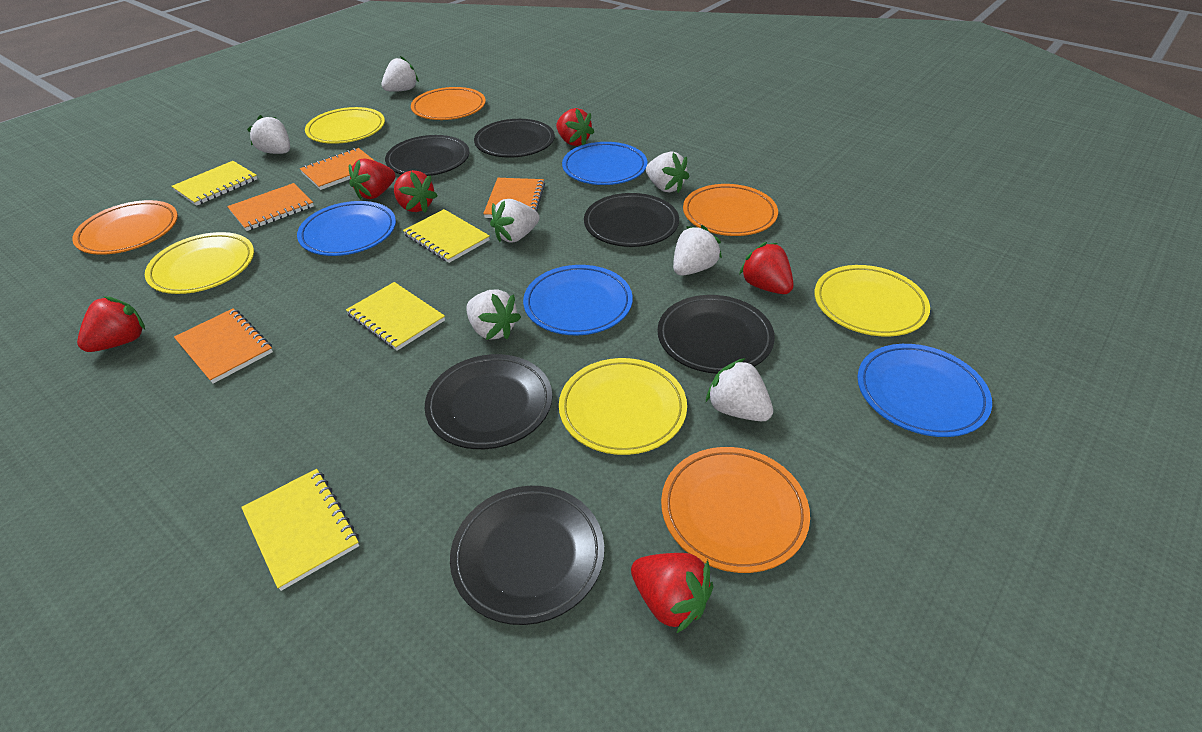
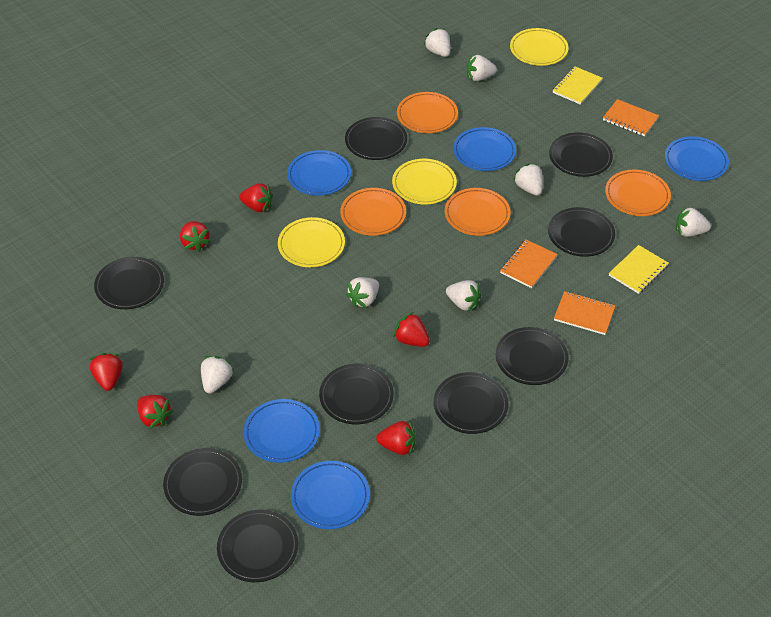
black plate: [385,135,470,176] [425,354,552,449] [450,486,604,625] [474,119,555,158] [584,193,679,247] [658,295,775,374] = 6 -> [94,257,164,309] [163,448,242,516] [217,510,298,582] [319,364,394,424] [345,117,407,160] [434,372,508,434] [496,327,568,385] [548,207,615,257] [549,132,613,177] = 9
blue plate: [297,201,396,256] [523,265,633,336] [562,142,647,185] [857,344,992,437] = 4 -> [244,399,320,463] [287,150,351,196] [291,461,370,529] [453,127,516,171] [665,136,729,181] = 5
orange notebook: [174,308,273,384] [227,183,314,231] [300,148,375,190] [483,178,545,218] = 4 -> [500,240,558,288] [554,291,615,335] [603,99,659,137] = 3
yellow notebook: [172,161,257,206] [241,469,359,591] [346,282,445,351] [403,209,490,263] = 4 -> [552,66,603,105] [609,245,669,294] = 2
yellow plate: [145,232,254,294] [305,107,385,144] [559,358,687,455] [815,265,930,337] = 4 -> [278,217,345,267] [392,159,457,204] [510,28,568,66] = 3

